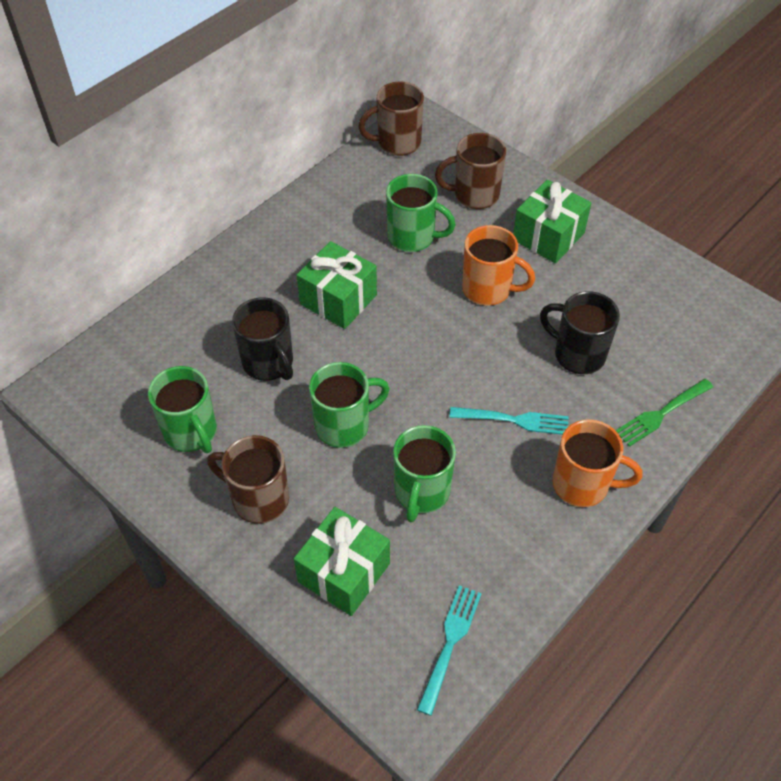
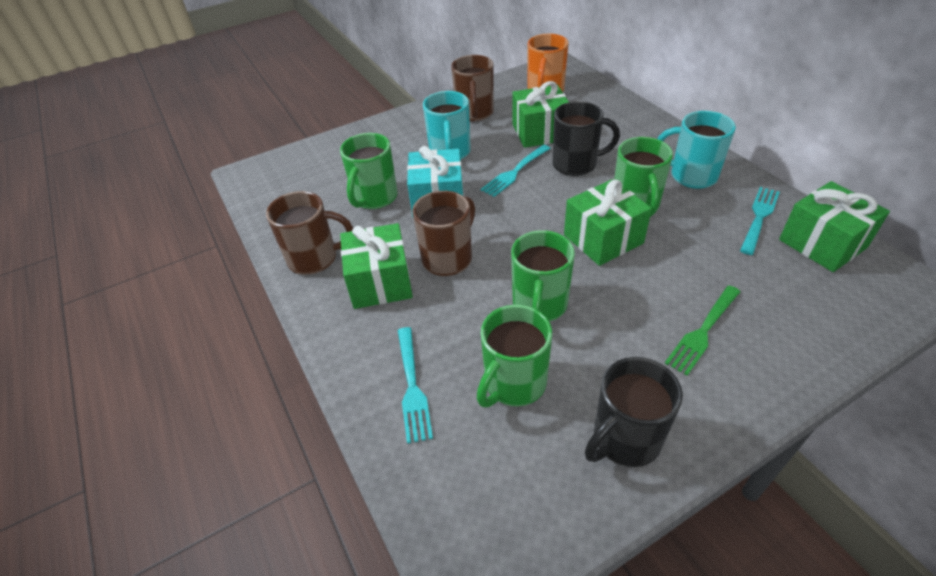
green gift: [294,507,390,616] [297,241,377,329] [513,180,591,263] = 3 -> [340,223,413,309] [512,81,569,148] [564,179,652,266] [779,181,890,272] = 4
orange mug: [462,225,535,306] [553,419,642,507] = 2 -> [527,34,569,92] = 1
turquoise fork: [417,585,482,716] [449,407,569,435] = 2 -> [398,327,433,444] [481,145,551,197] [740,187,780,255] = 3
turquoise gift: none = 0 -> [407,146,464,216] = 1
turquoise mug: none = 0 -> [423,91,471,159] [657,111,736,189] = 2

